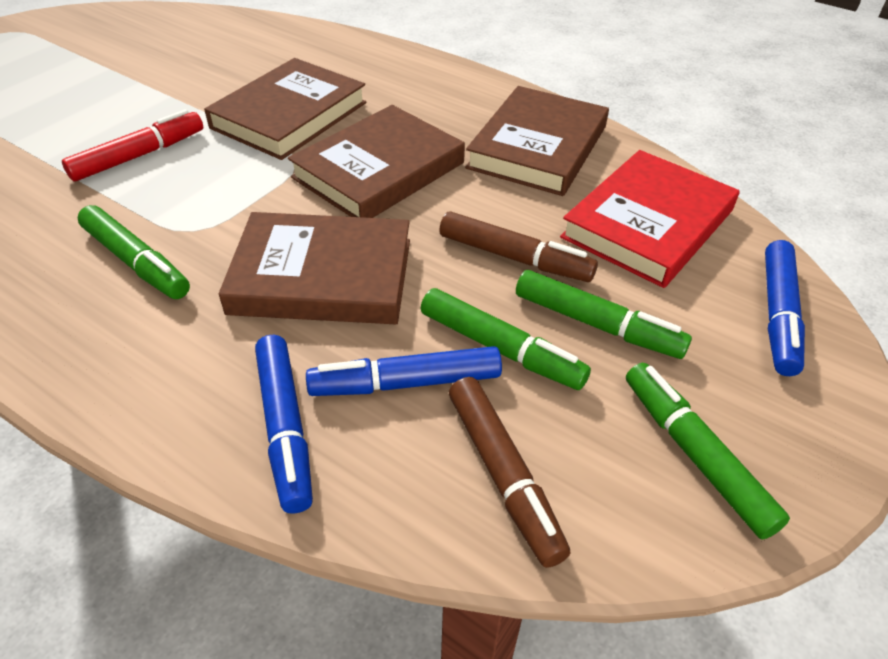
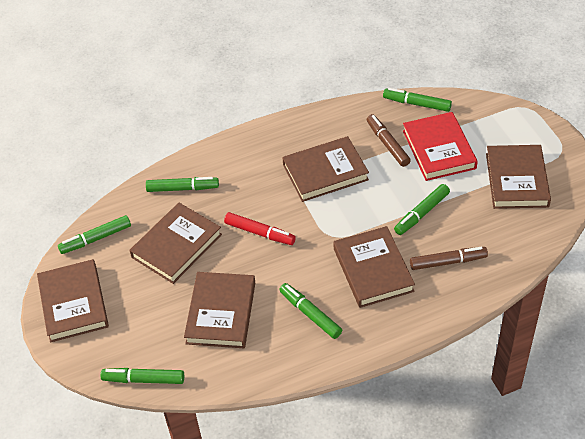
blue marker: [255,335,313,514] [306,346,502,396] [765,240,805,376] = 3 -> none = 0
brown book: [204,58,367,160] [219,212,410,324] [288,105,465,218] [465,86,609,196] = 4 -> [37,259,109,343] [129,203,222,284] [184,272,255,348] [282,136,369,202] [333,226,415,308] [486,145,551,209] = 6
green marker: [77,205,190,299] [421,288,591,390] [516,270,692,359] [626,363,790,540] = 4 -> [58,215,131,254] [100,368,184,384] [146,177,219,192] [280,283,342,339] [383,88,452,112] [394,184,450,235] = 6

